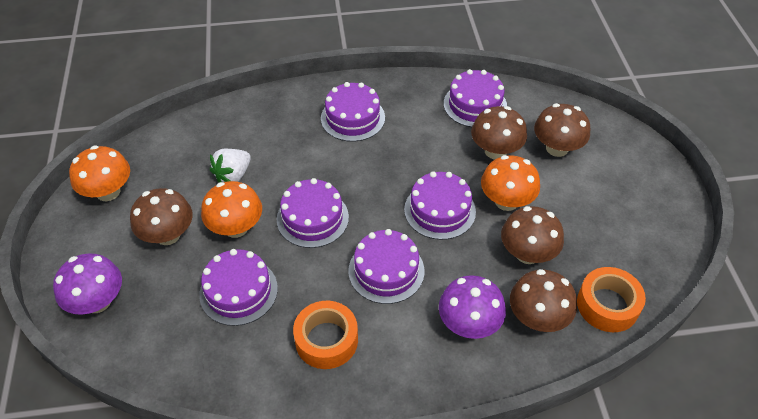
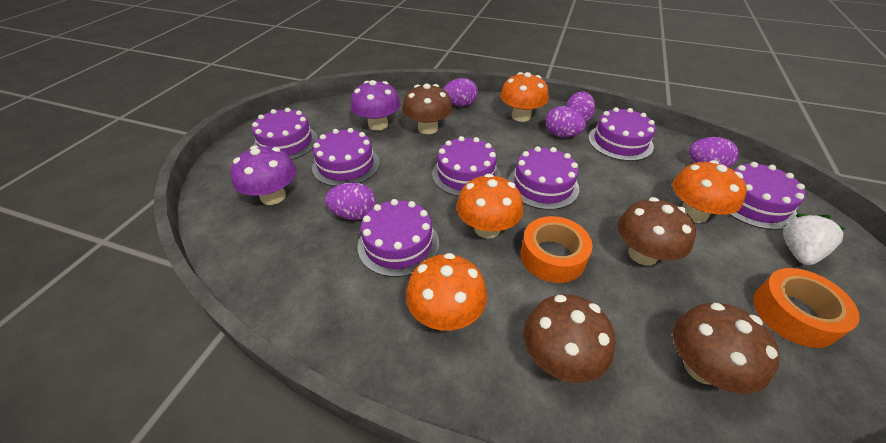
brown mushroom: [130,188,193,245] [471,106,527,159] [501,206,564,264] [510,269,577,332] [534,103,590,157] = 5 -> [402,84,452,134] [523,294,615,383] [617,197,696,265] [673,303,780,394] = 4
orange mushroom: [69,145,130,201] [201,181,262,238] [481,155,540,211] = 3 -> [406,253,487,331] [456,174,523,239] [500,72,549,122] [673,160,747,223] = 4
purple cake: [199,249,278,326] [277,178,349,248] [321,82,385,142] [348,229,425,304] [404,172,476,240] [444,69,507,127] = 6 -> [252,108,318,160] [312,128,379,186] [357,199,439,277] [432,136,500,196] [508,146,579,210] [588,107,656,161] [729,162,805,230] = 7
purple egg: none = 0 -> [325,182,376,220] [444,78,478,107] [545,106,586,137] [566,92,595,122] [689,137,739,168] = 5

